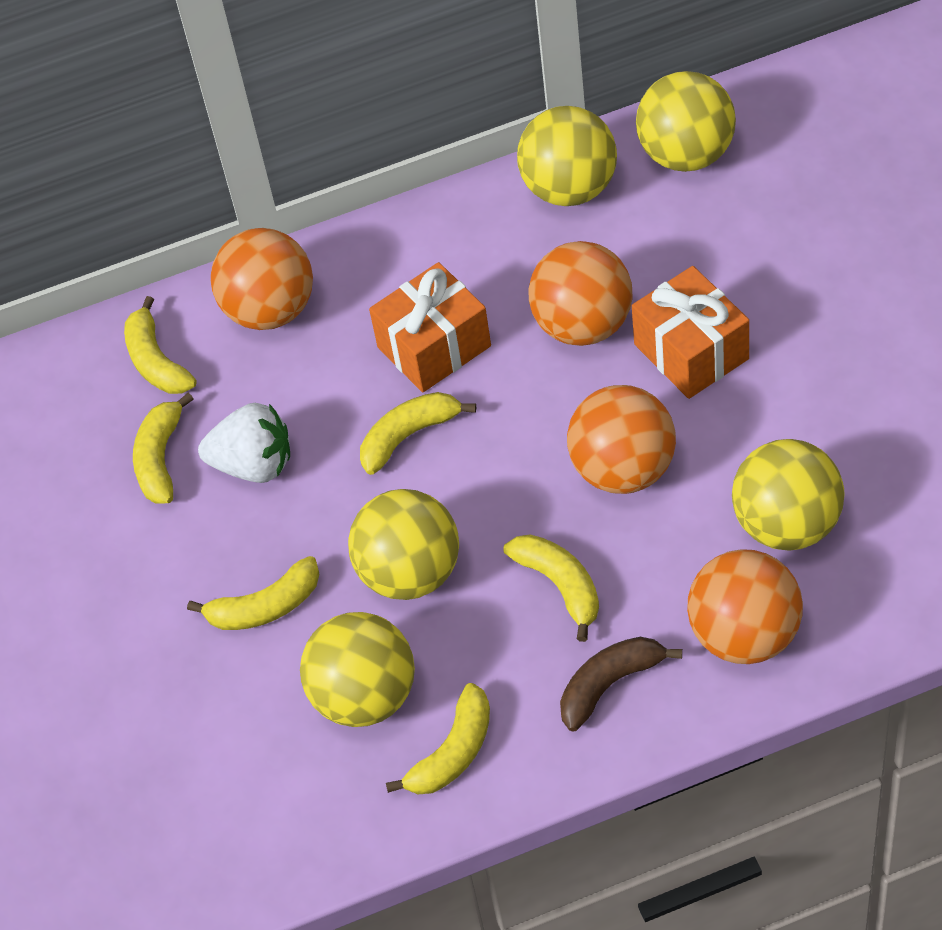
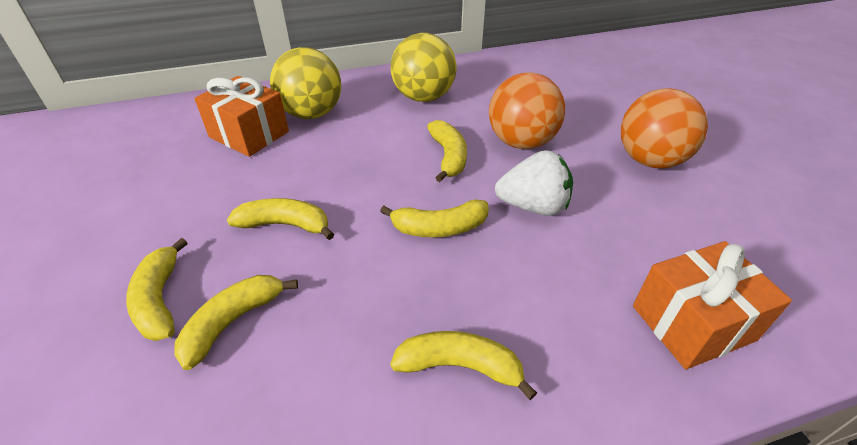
brown banana: [560,637,682,732] = 1 -> none = 0
orange ball: [211,228,313,330] [529,241,633,346] [567,385,676,494] [687,549,803,664] = 4 -> [489,72,565,149] [621,88,708,168] = 2
yellow ball: [300,612,415,727] [348,489,459,600] [517,106,617,206] [636,71,736,172] [732,439,845,551] = 5 -> [270,47,341,119] [391,33,457,102] = 2

